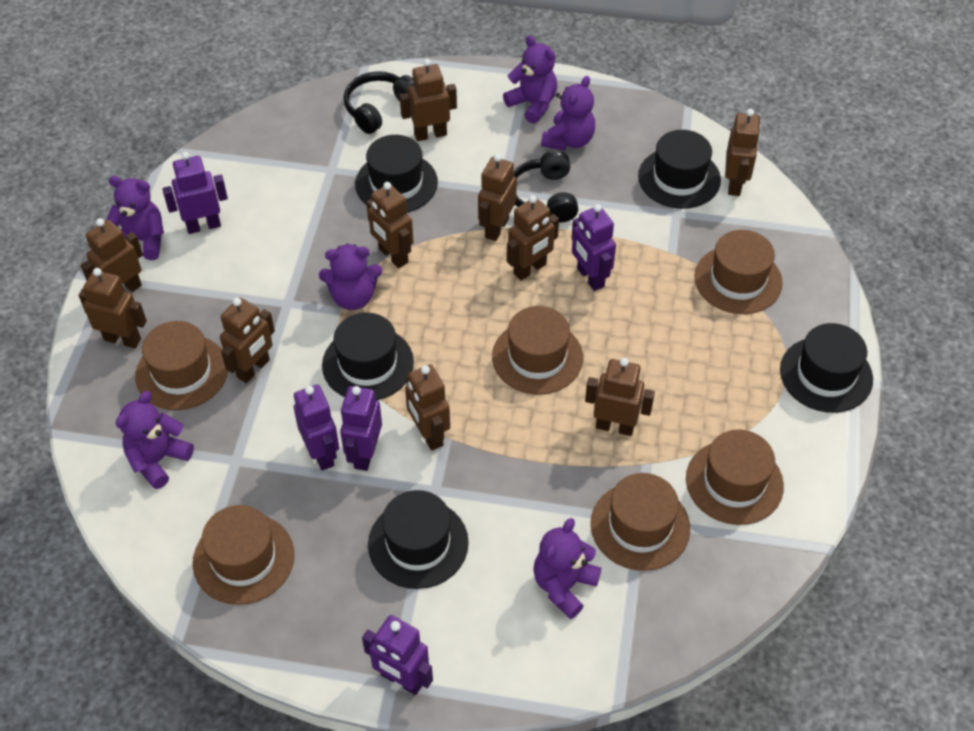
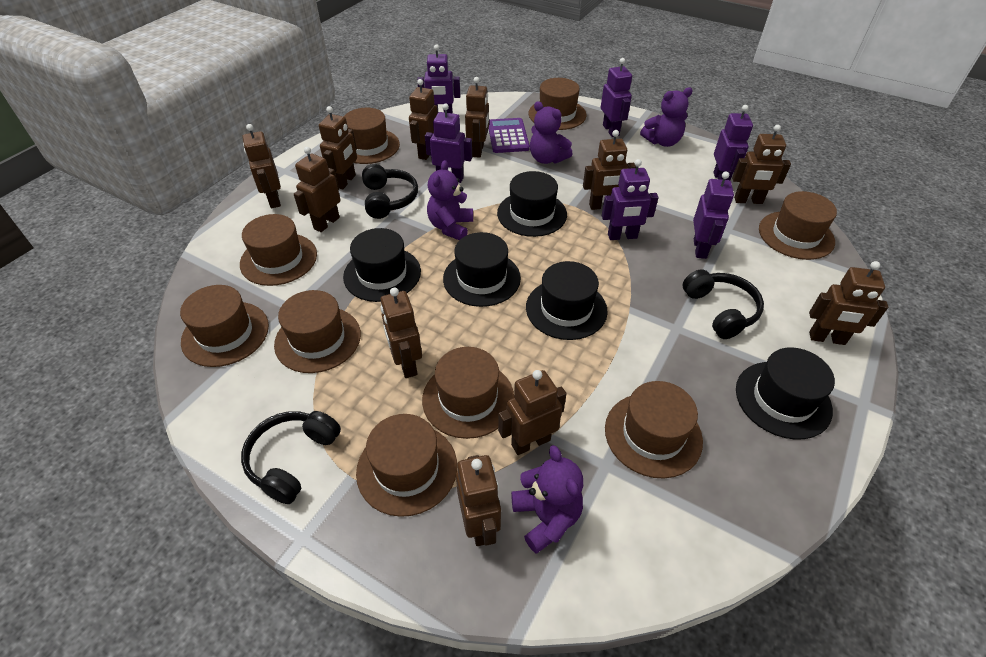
black headphones: [343,71,414,134] [513,150,578,222] = 2 -> [241,411,341,504] [362,164,418,219] [683,269,764,339] = 3
brown hat: [135,321,228,410] [193,505,294,605] [492,306,583,395] [591,473,690,571] [686,430,784,525] [694,230,783,314] = 6 -> [180,285,269,367] [240,214,317,286] [274,290,361,373] [344,108,400,164] [356,414,457,517] [422,347,514,439] [528,78,586,130] [605,381,703,478] [759,191,837,260] = 9
brown robot: [79,268,147,348] [81,218,143,292] [220,298,275,383] [366,182,414,268] [400,59,457,141] [405,364,450,451] [478,154,517,241] [507,195,559,281] [585,358,655,436] [725,109,761,196] = 10 -> [243,124,281,208] [294,147,341,232] [319,106,357,189] [380,288,422,378] [409,79,438,160] [456,455,501,546] [465,77,489,158] [498,370,567,455] [583,130,636,210] [732,125,791,204] [809,261,888,345] = 11
purple calculator: none = 0 -> [489,118,530,153] = 1
purple robot: [162,152,228,234] [294,384,339,471] [340,386,382,471] [362,615,433,695] [572,204,616,291] = 5 -> [417,44,460,114] [425,103,472,183] [601,58,632,137] [602,159,659,240] [693,172,734,259] [713,105,753,180] = 6
purple teddy bear: [106,176,164,260] [116,391,194,489] [319,244,382,310] [503,36,557,124] [533,518,601,619] [541,76,595,151] = 6 -> [427,160,473,240] [511,445,583,554] [530,101,572,164] [640,87,693,147] = 4

